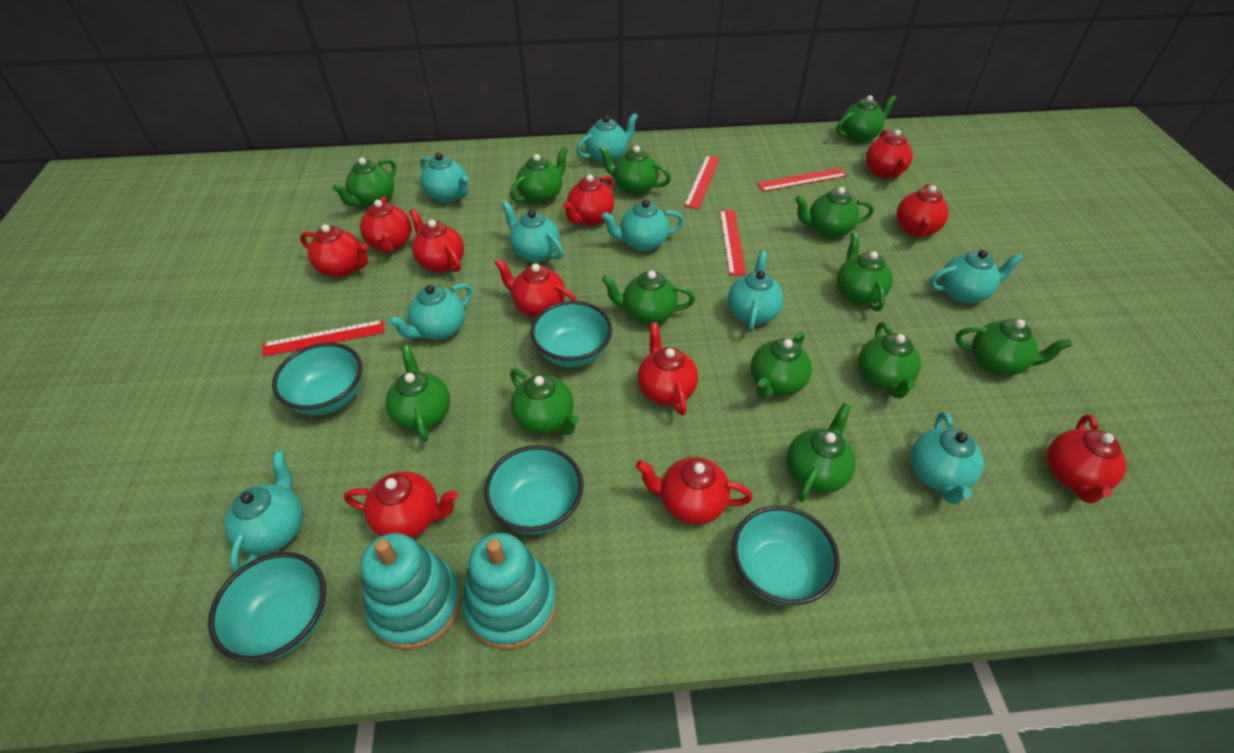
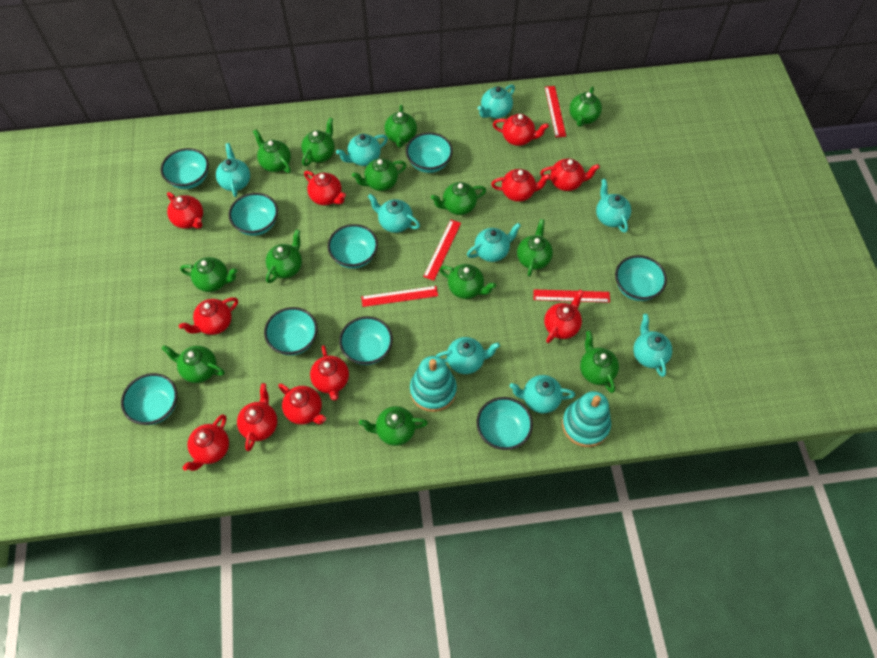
turquoise bowl: [208,552,326,662] [272,343,362,415] [484,445,584,534] [530,301,612,367] [732,506,840,606] = 5 -> [121,373,177,425] [161,148,209,189] [229,193,278,236] [264,307,317,356] [328,224,378,269] [339,316,393,365] [406,132,453,173] [476,397,533,450] [615,255,667,301] = 9

